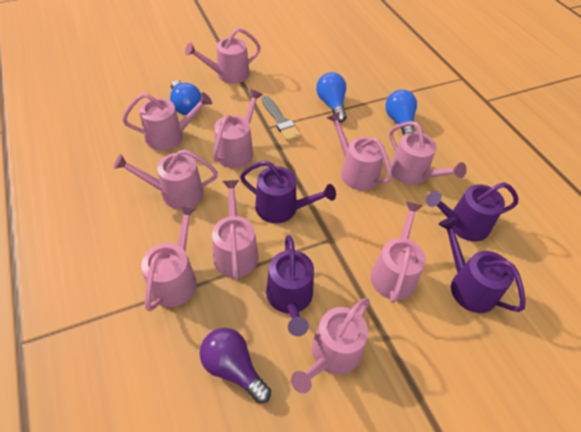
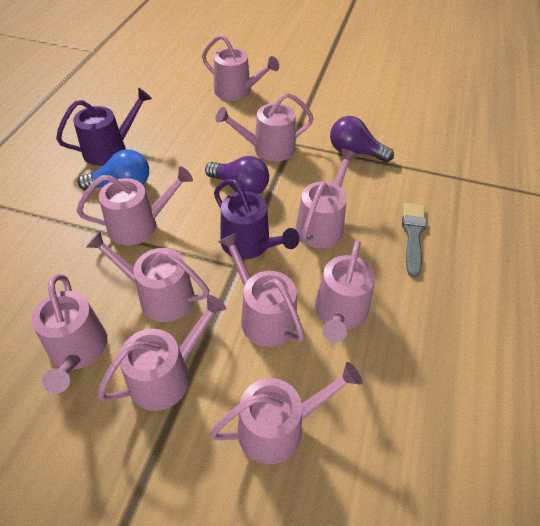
blue light bulb: [170,80,201,115] [316,72,347,123] [385,90,417,135] = 3 -> [78,149,149,191] = 1
purple light bulb: [200,328,271,404] = 1 -> [205,156,269,194] [330,116,394,163] = 2
purple watering can: [240,161,336,223] [266,235,314,336] [426,182,518,241] [439,217,526,313] = 4 -> [56,88,152,166] [214,179,300,259] = 2

